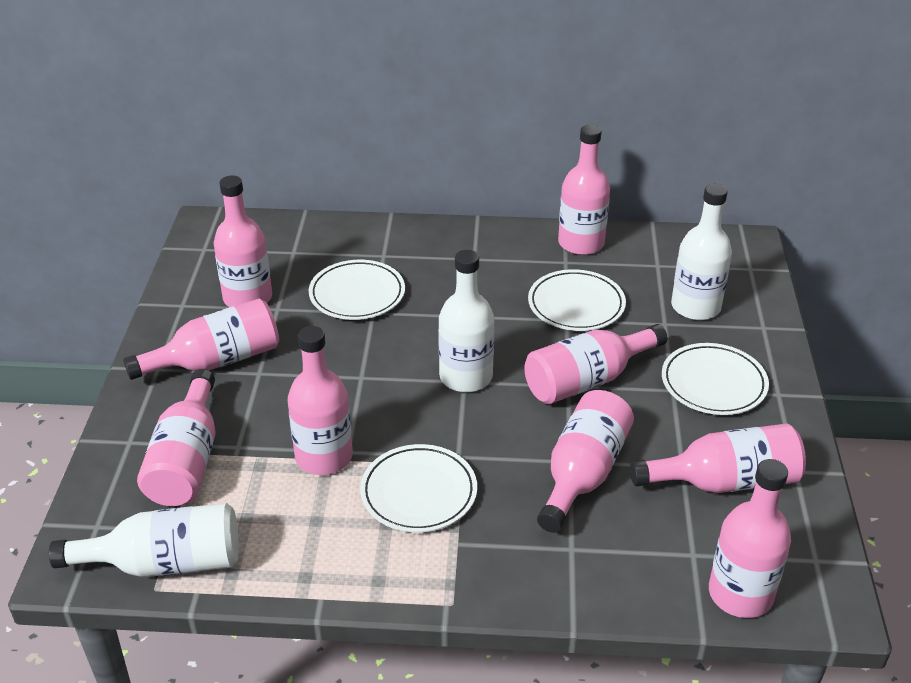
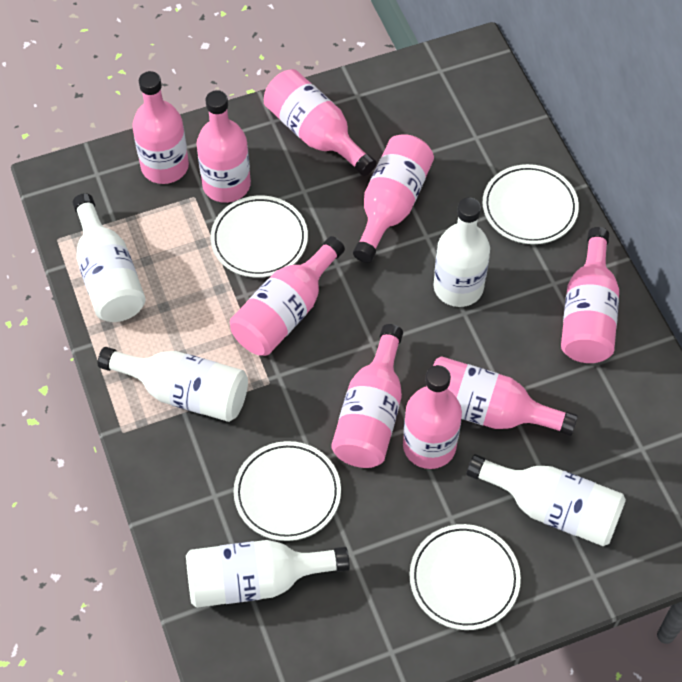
white bottle: [49,503,239,577] [438,250,495,392] [671,184,732,320] = 3 -> [73,193,146,322] [98,347,248,422] [186,540,350,608] [433,198,490,307] [466,454,626,546] = 5

